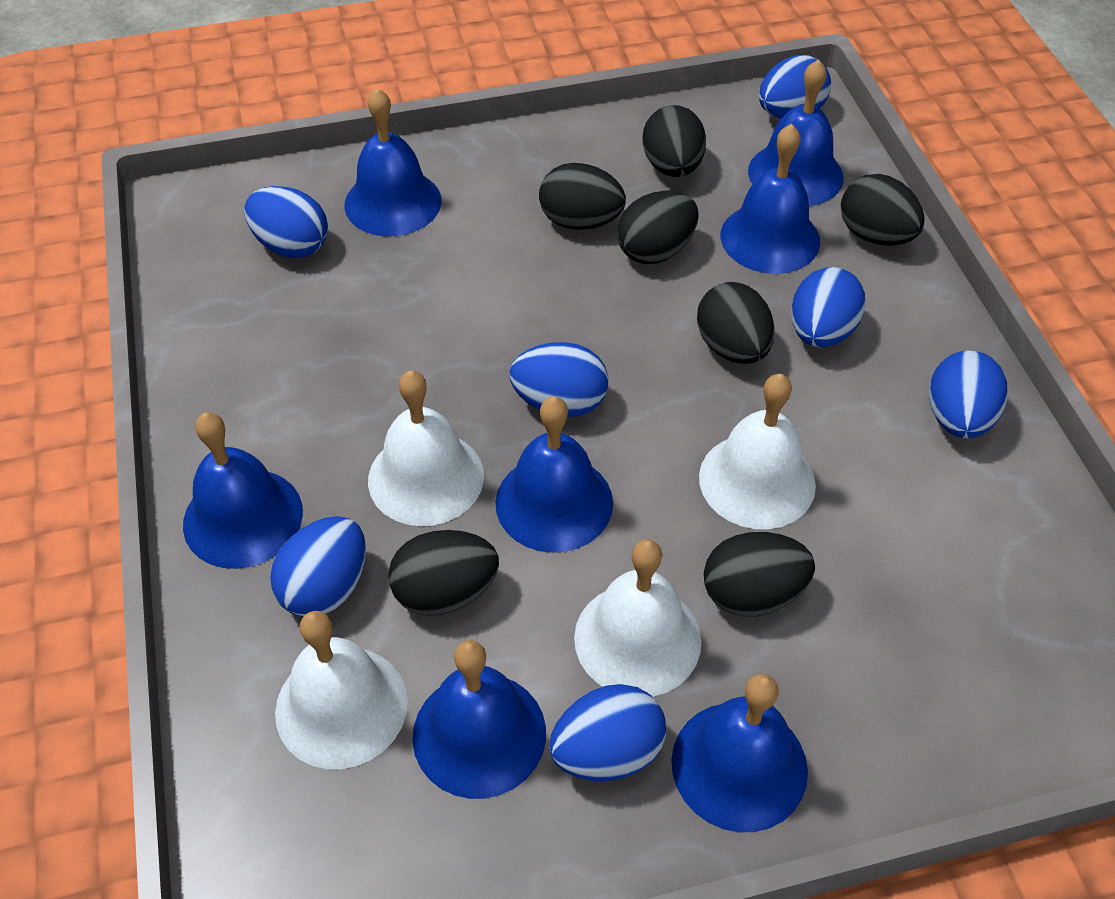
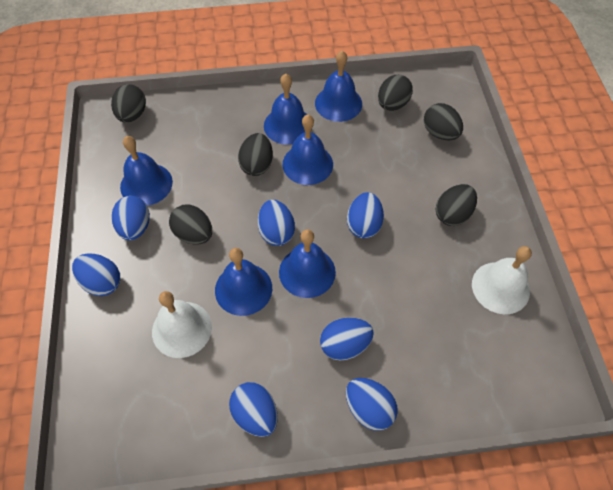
black egg: [388,530,499,615] [539,163,626,230] [617,190,699,264] [642,105,706,177] [697,282,775,364] [704,532,815,617] [841,174,925,246] = 7 -> [111,84,146,122] [169,205,212,245] [238,133,273,176] [378,75,413,111] [424,103,463,141] [436,184,477,226] = 6
blue bell: [183,412,303,569] [344,88,441,236] [412,640,546,799] [495,396,613,553] [671,674,808,832] [721,124,820,274] [748,59,843,206] = 7 -> [120,136,173,206] [215,248,272,316] [264,74,307,145] [279,229,336,298] [283,115,333,185] [315,51,362,122] = 6
white bell: [275,611,408,769] [368,370,484,526] [574,539,702,697] [699,374,816,529] = 4 -> [152,291,212,358] [472,246,532,314] = 2

